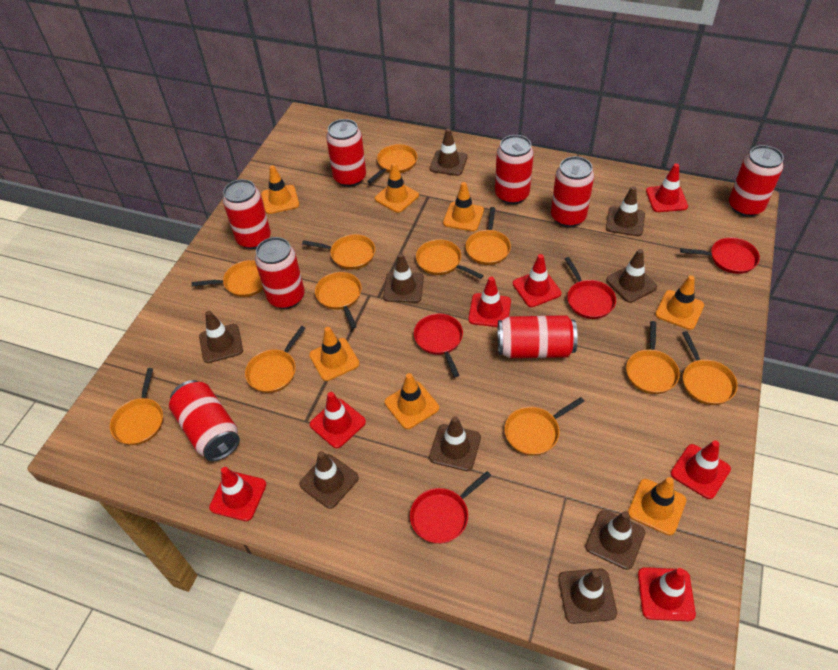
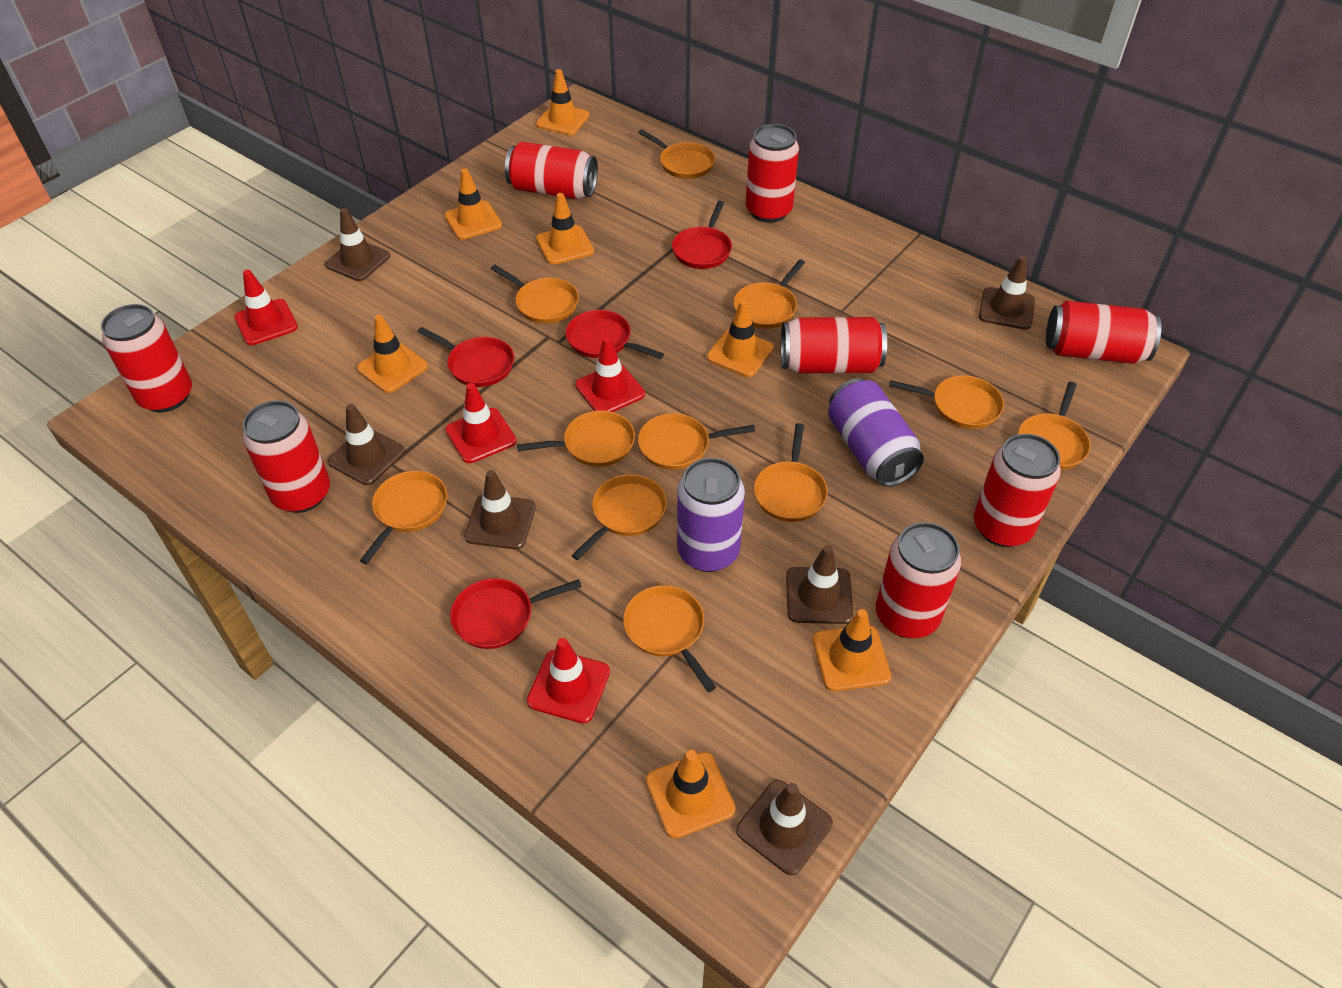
brown traffic cone: [199,311,243,363] [299,451,359,509] [383,253,424,303] [429,416,481,471] [430,128,468,176] [558,568,617,624] [585,510,645,570] [606,186,645,236] [606,249,657,303] = 9 -> [325,208,390,281] [328,404,405,485] [464,470,536,549] [736,780,833,875] [786,545,854,624] [979,256,1035,330] = 6
purple can: none = 0 -> [677,458,745,572] [828,378,924,487] = 2
red traffic cone: [209,467,266,521] [310,392,366,448] [468,276,511,327] [513,254,562,307] [638,567,696,621] [646,163,688,212] [671,440,731,499] = 7 -> [234,270,298,345] [445,383,517,463] [527,638,610,723] [575,337,645,412] = 4

